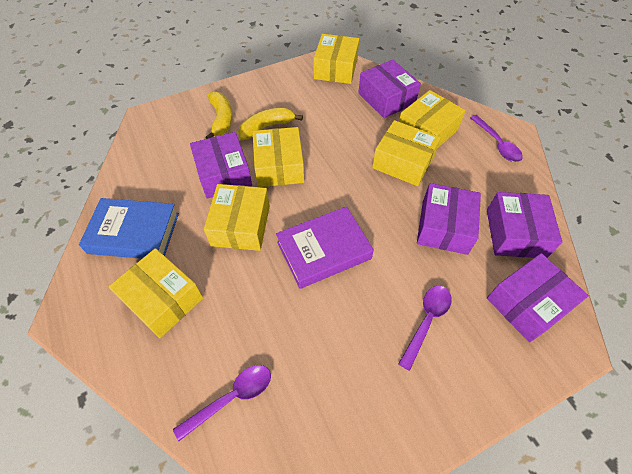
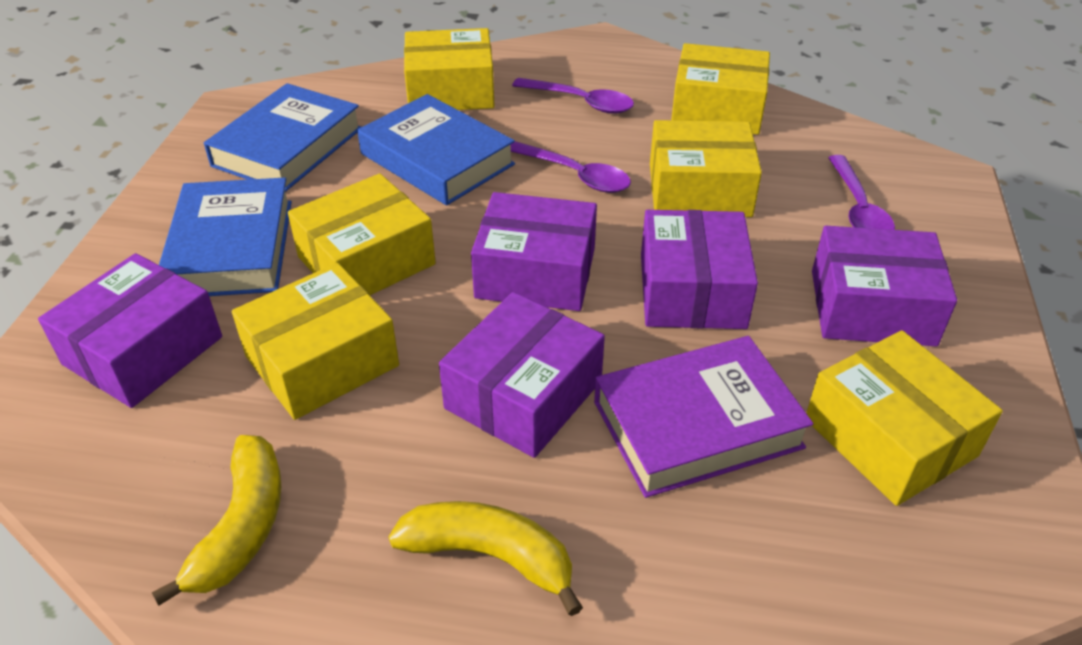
blue book: [79,198,179,259] = 1 -> [159,178,292,296] [204,83,361,192] [357,94,515,205] = 3

